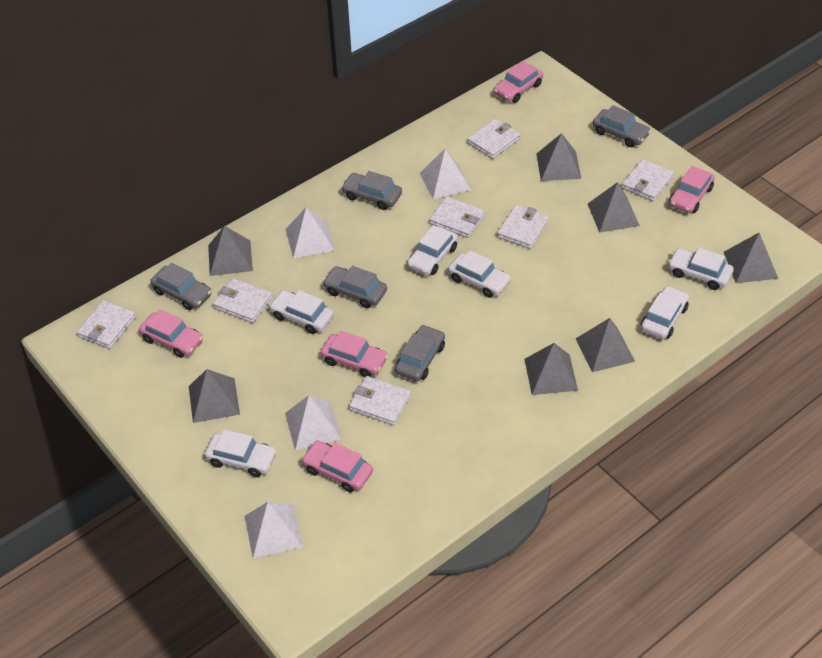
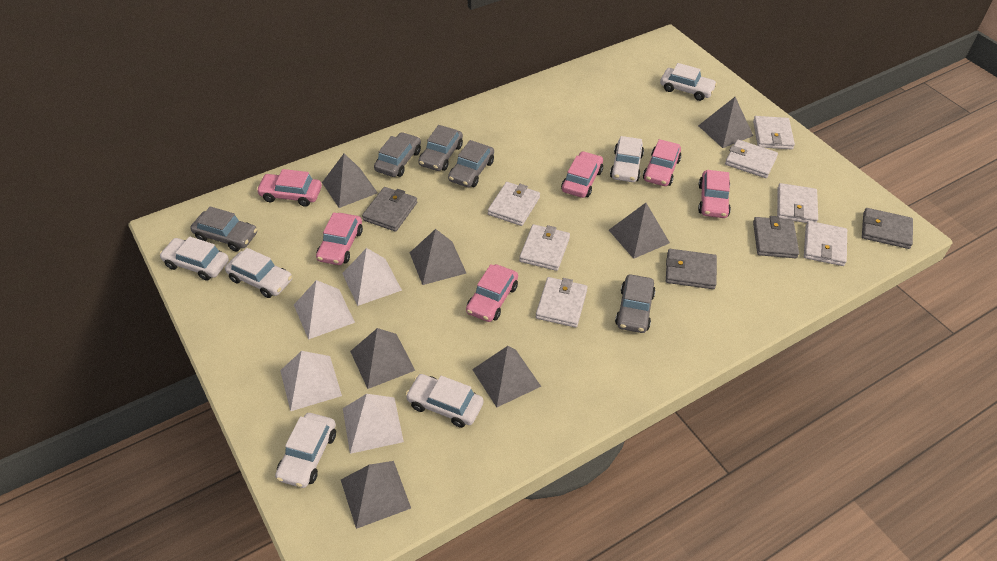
grey wallet: none = 0 -> [362,187,417,232] [666,249,717,289] [753,216,799,258] [862,208,913,249] = 4
pink car: [139,309,203,358] [302,441,373,492] [320,330,388,377] [494,61,543,103] [669,166,715,213] = 5 -> [256,169,322,207] [316,212,363,265] [466,264,518,322] [561,151,603,198] [643,139,681,186] [698,170,731,218] = 6

